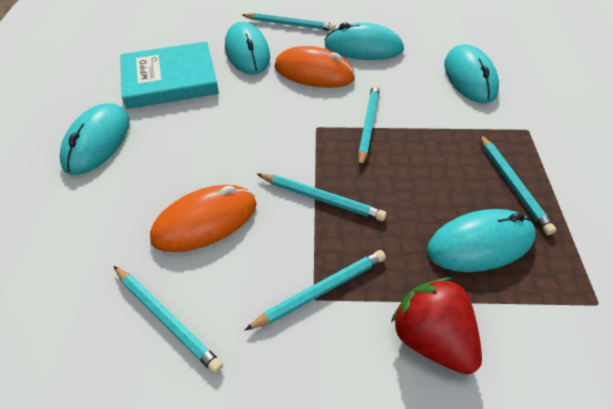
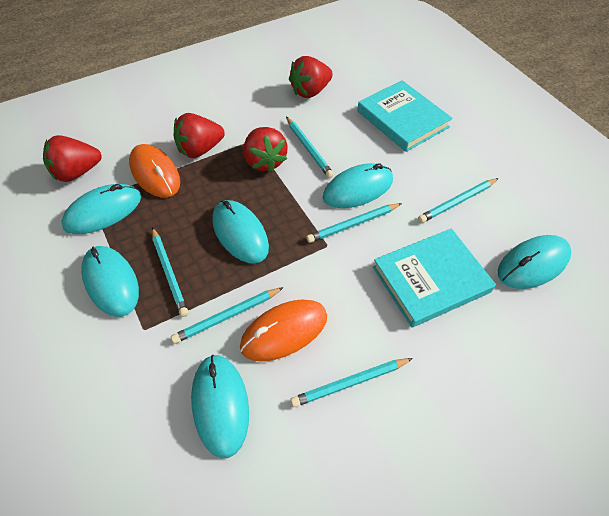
red strawberry: [391,277,482,374] = 1 -> [43,135,102,182] [174,113,225,158] [244,127,288,173] [289,56,333,98] = 4
turquoise book: [120,42,219,109] = 1 -> [357,80,453,152] [373,228,496,328] = 2
turquoise mouse: [60,103,129,175] [225,22,270,75] [325,23,404,60] [427,209,536,272] [444,44,499,103] = 5 -> [62,184,141,234] [81,246,139,317] [191,355,249,458] [212,200,269,263] [323,163,393,208] [498,235,571,289] = 6

